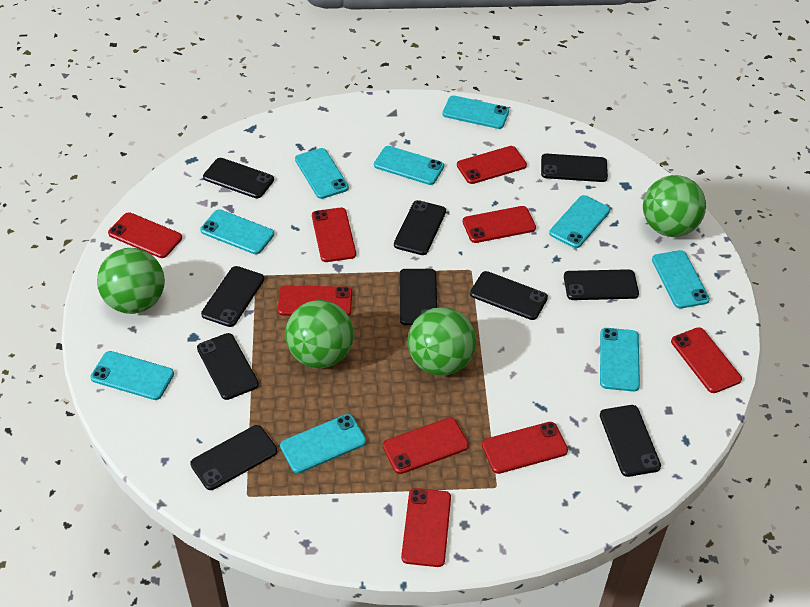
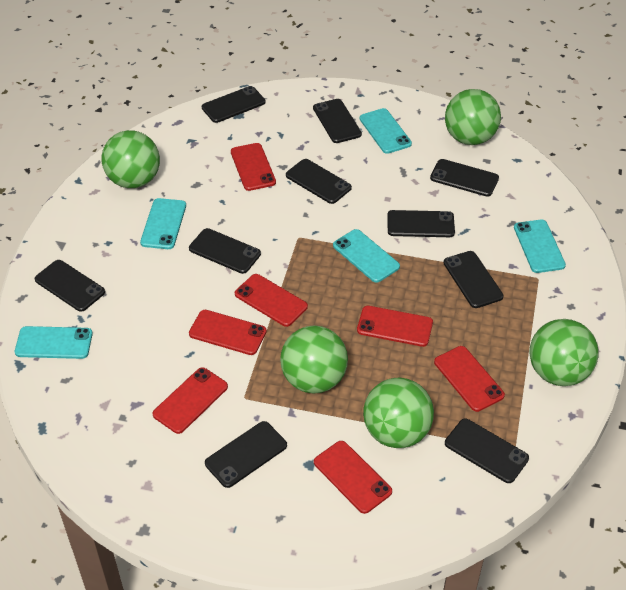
green ball: [97,248,165,314] [285,300,354,368] [408,307,476,376] [643,175,706,237] = 4 -> [102,130,160,188] [280,326,348,394] [363,378,434,448] [445,89,501,145] [530,319,599,386] = 5
red phone: [108,212,182,258] [278,285,352,316] [312,208,356,262] [383,418,469,474] [401,488,451,567] [457,146,527,184] [463,206,536,243] [482,422,568,474] [671,327,742,393] = 9 -> [152,367,228,434] [189,310,267,355] [231,143,276,191] [235,274,308,327] [314,441,392,514] [357,306,433,347] [434,346,505,412] = 7
turquoise phone: [90,351,174,400] [200,209,274,254] [280,414,366,473] [295,148,349,199] [374,146,444,185] [442,95,509,129] [549,195,610,248] [600,328,640,392] [652,250,710,308] = 9 -> [15,326,93,359] [140,198,186,249] [333,229,400,283] [360,108,412,154] [514,220,566,273] = 5

